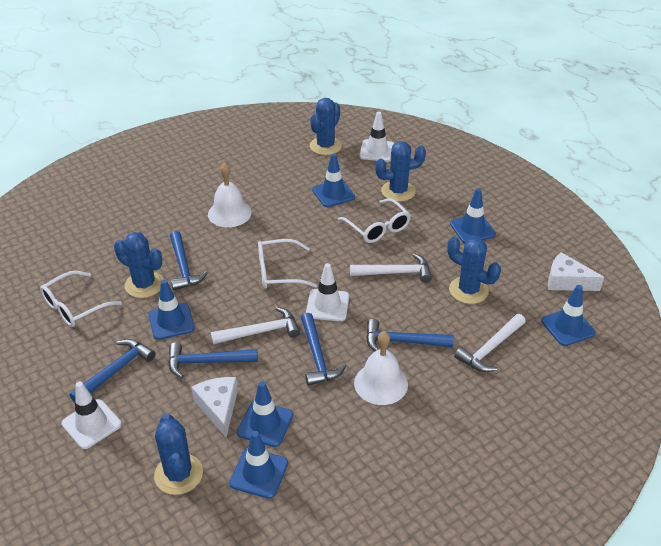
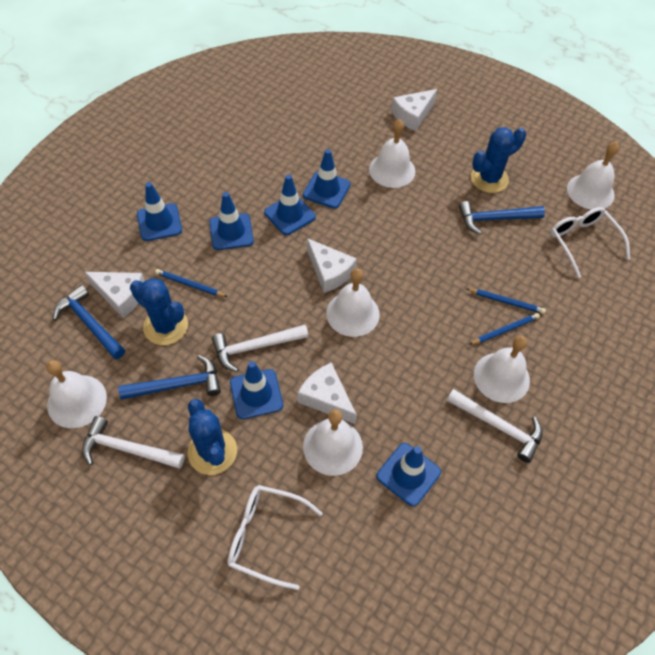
blue cactus: [114,232,164,298] [154,414,203,495] [310,98,342,155] [375,141,426,202] [447,237,501,304] = 5 -> [130,278,188,345] [188,399,237,475] [471,127,526,193] = 3
blue hammer: [69,339,156,402] [168,342,258,378] [170,231,208,290] [301,313,346,386] [366,319,454,351] = 5 -> [53,285,125,359] [119,355,221,400] [459,201,545,235] = 3
blue pencil: none = 0 -> [155,269,228,297] [467,288,546,314] [469,313,540,345] = 3
white bell: [208,162,252,227] [354,331,408,405] = 2 -> [46,360,107,428] [303,409,363,476] [326,268,380,337] [369,119,416,188] [474,336,530,403] [567,142,619,210] = 6
white cheese: [191,377,238,438] [548,252,604,291] = 2 -> [85,272,145,318] [298,362,357,424] [307,238,357,293] [391,89,437,131] = 4
white glasses: [40,271,122,327] [258,239,317,289] [338,198,411,243] = 3 -> [227,485,323,590] [550,207,630,278] = 2
white traffic cone: [62,381,122,449] [306,263,349,321] [359,112,395,162] = 3 -> none = 0

